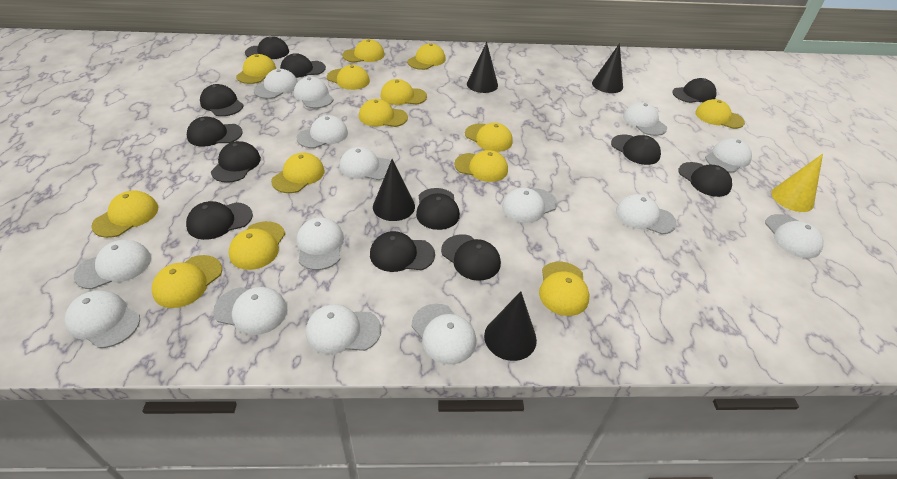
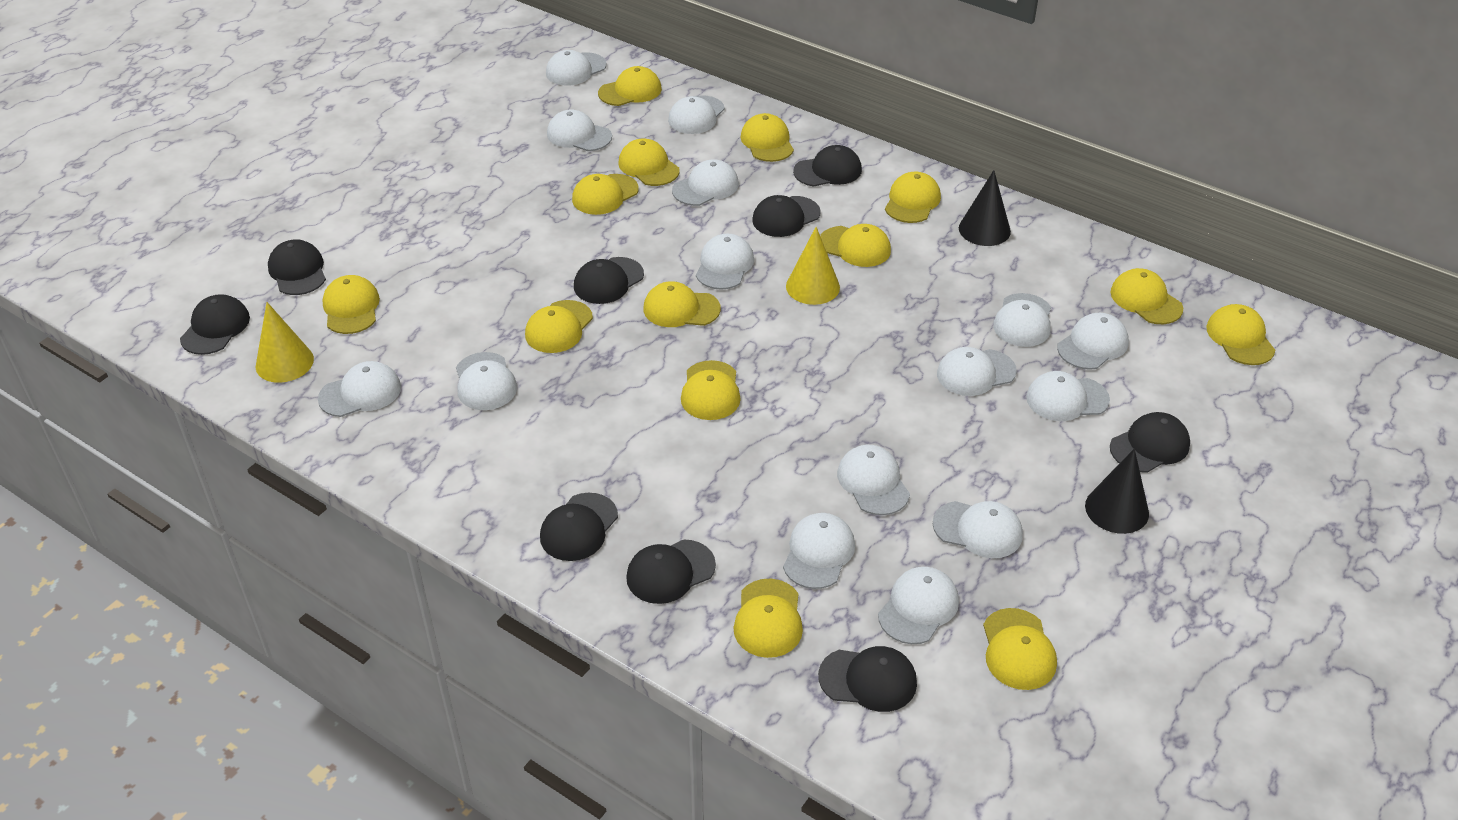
black cap: [186,201,253,240] [187,117,242,147] [200,84,244,116] [211,141,261,183] [245,36,289,59] [280,53,326,78] [370,231,435,272] [416,188,460,230] [441,234,501,281] [611,135,661,165] [672,78,716,103] [679,162,732,197] = 12 -> [180,294,250,355] [268,240,326,295] [540,493,618,561] [574,257,644,304] [626,539,716,604] [752,195,821,237] [793,145,862,187] [818,646,917,712] [1110,412,1190,473] = 9
black cone: [373,159,415,221] [467,42,498,93] [484,291,537,361] [592,43,623,93] = 4 -> [959,170,1011,246] [1085,449,1149,534] = 2
yellow cone: [771,154,823,212] = 1 -> [256,302,314,383] [786,227,840,305] = 2

